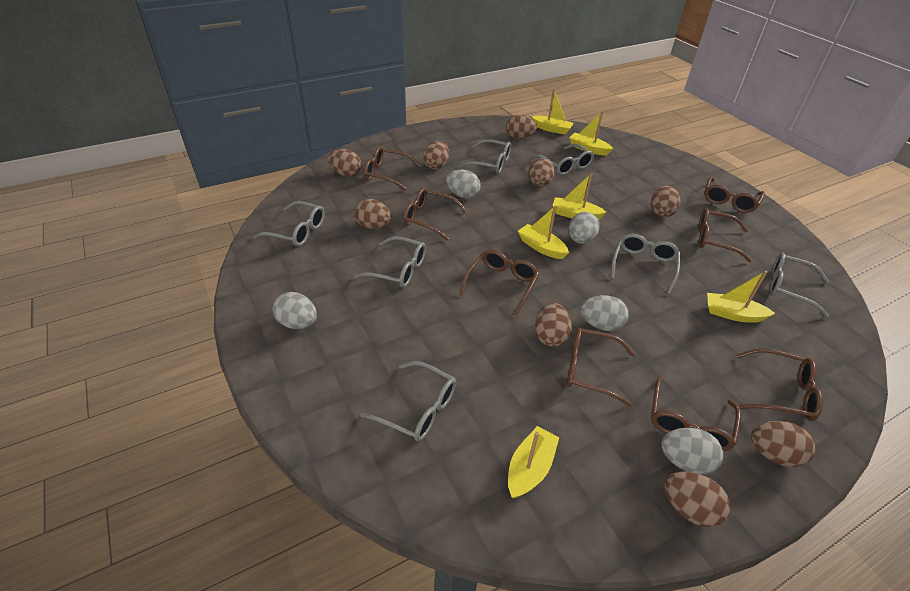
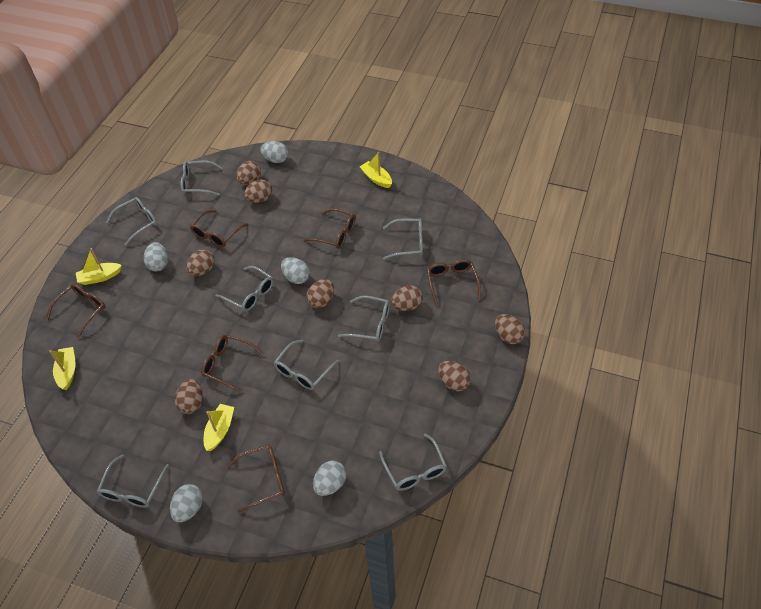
brown egg: [328,149,361,177] [354,199,391,229] [423,141,449,170] [506,115,537,139] [528,158,555,187] [535,303,572,347] [651,186,680,217] [665,471,730,527] [751,421,815,467] = 9 -> [175,379,203,414] [186,249,215,276] [236,161,261,185] [244,179,272,203] [306,279,334,308] [391,285,423,311] [438,361,471,391] [495,314,525,344] = 8
brown glasses: [364,147,421,191] [403,188,467,241] [460,250,539,316] [567,328,635,407] [651,376,741,451] [699,208,752,262] [704,176,765,213] [736,348,823,421] = 8 -> [46,284,106,338] [190,210,248,247] [201,335,264,392] [227,445,285,513] [304,208,356,249] [427,259,481,307] = 6
grey glasses: [253,201,325,246] [354,236,426,288] [360,361,456,442] [458,139,511,174] [532,144,594,175] [611,234,680,294] [769,253,829,318] = 7 -> [97,454,169,508] [106,197,157,246] [181,160,223,196] [215,266,274,312] [274,340,339,390] [338,296,390,342] [379,433,447,491] [383,218,423,260] = 8
yellow boat: [508,426,559,499] [518,206,569,259] [532,89,574,134] [552,173,606,220] [569,111,613,155] [707,271,775,323] = 6 -> [49,347,75,390] [76,248,122,285] [204,404,234,451] [360,152,392,188] = 4

